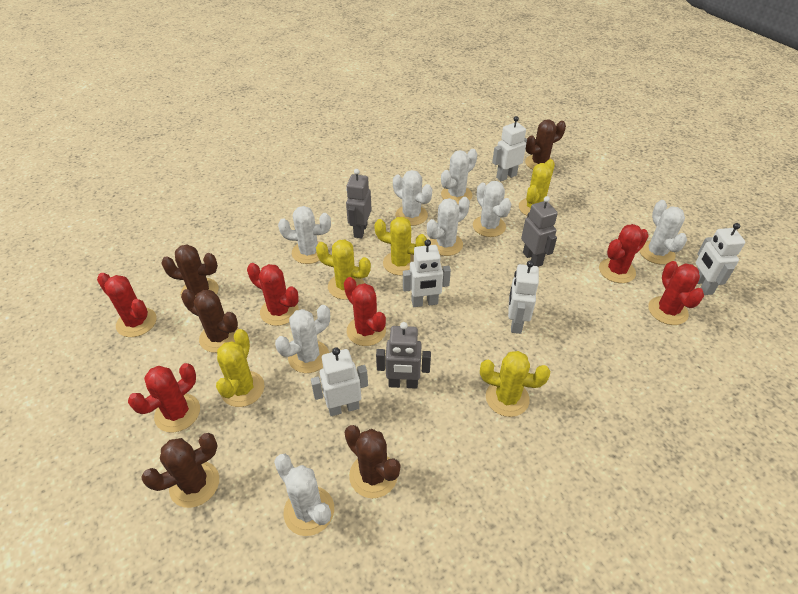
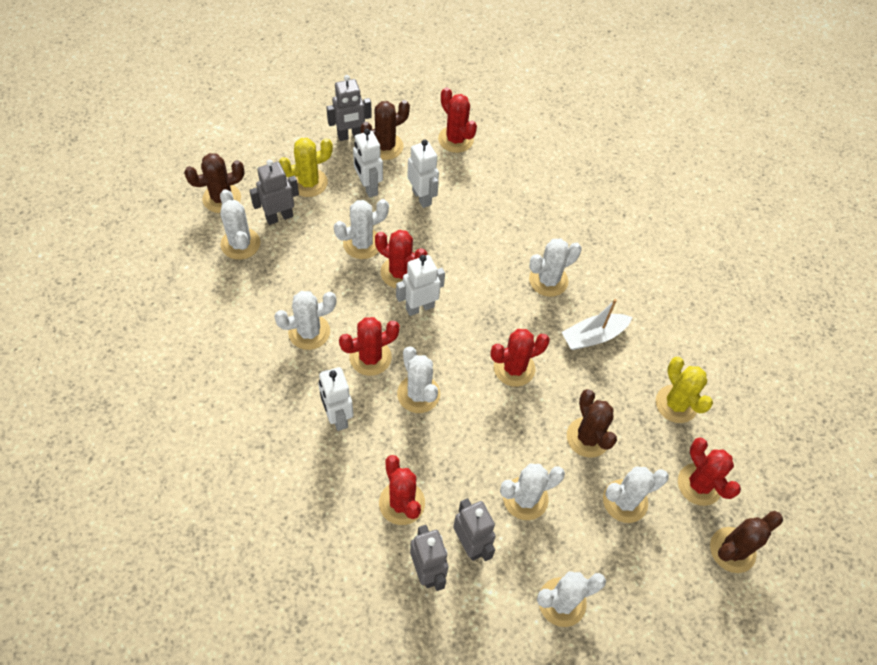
brown cactus: [141,433,219,508] [161,244,219,296] [181,289,239,353] [345,425,400,498] [525,120,566,169] = 5 -> [184,153,245,213] [361,100,410,160] [567,389,617,458] [710,511,783,573] = 4
grey robot: [346,169,371,239] [376,322,431,389] [521,196,558,267] = 3 -> [249,159,299,225] [326,75,372,141] [410,525,448,591] [453,498,496,561] = 4
white boat: none = 0 -> [562,299,632,350] = 1
white robot: [311,347,368,416] [403,240,451,307] [492,116,527,181] [508,261,539,334] [696,223,745,295] = 5 -> [318,367,354,431] [353,129,383,198] [396,255,445,316] [407,139,439,208] = 4
yellow cactus: [216,329,265,407] [316,240,371,300] [374,217,427,275] [480,351,550,417] [519,159,555,216] = 5 -> [279,138,333,197] [656,357,713,423] = 2

